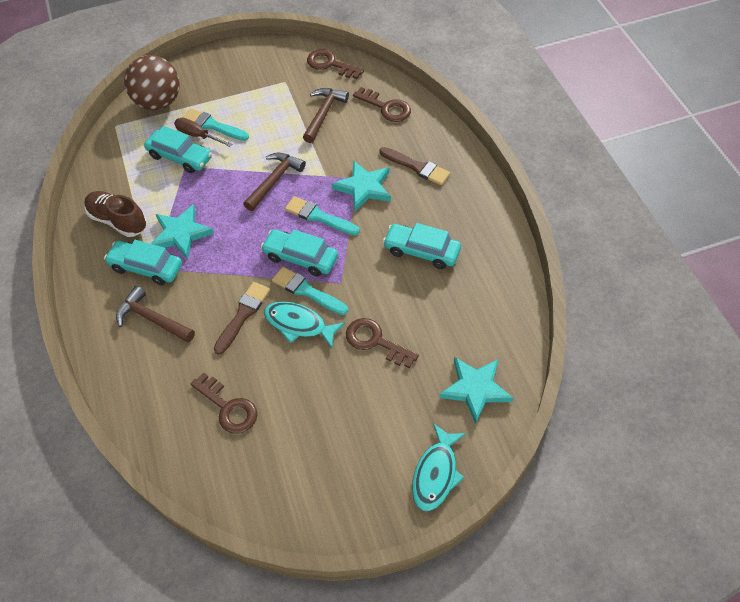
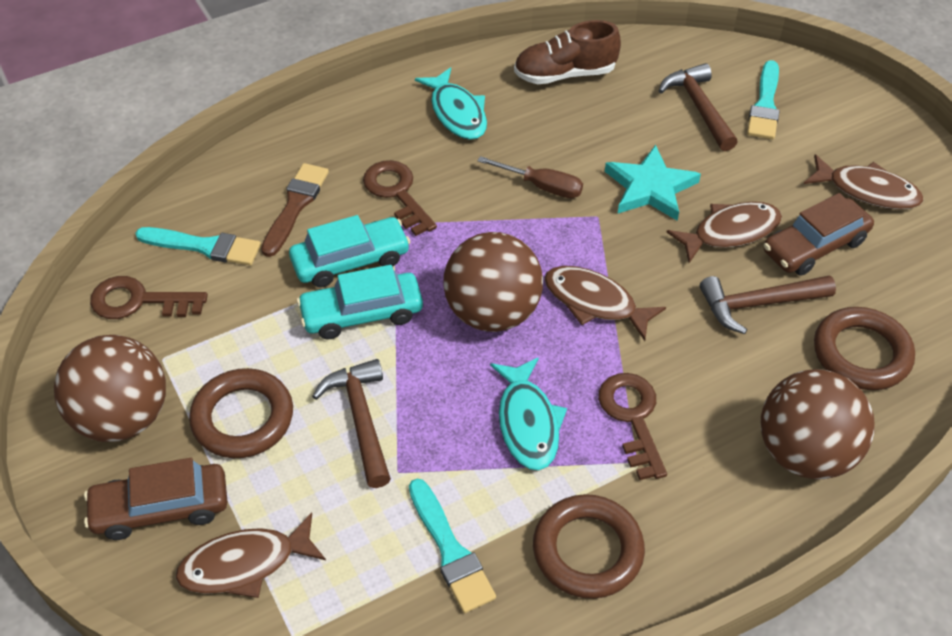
brown ball: [124,55,180,110] = 1 -> [54,335,166,442] [443,232,543,332] [761,369,875,479] = 3
brown brush: [214,282,270,355] [379,147,450,185] = 2 -> [261,163,329,257] = 1
brown car: none = 0 -> [84,458,227,540] [764,193,874,276] = 2
brown fish: none = 0 -> [176,512,326,598] [544,266,666,341] [666,202,782,263] [804,154,924,210] = 4
brown key: [191,373,257,434] [307,49,364,79] [346,318,419,368] [353,87,411,122] = 4 -> [90,276,208,319] [363,160,437,236] [598,373,667,480] = 3
brown ring: none = 0 -> [189,368,293,458] [533,494,645,599] [814,307,915,390] = 3
turquoise car: [104,240,182,285] [144,126,212,173] [261,229,338,277] [383,223,461,269] = 4 -> [289,215,411,288] [297,265,423,340] = 2
turquoise star: [151,204,214,259] [332,161,391,212] [439,357,513,424] = 3 -> [605,145,701,221] = 1

